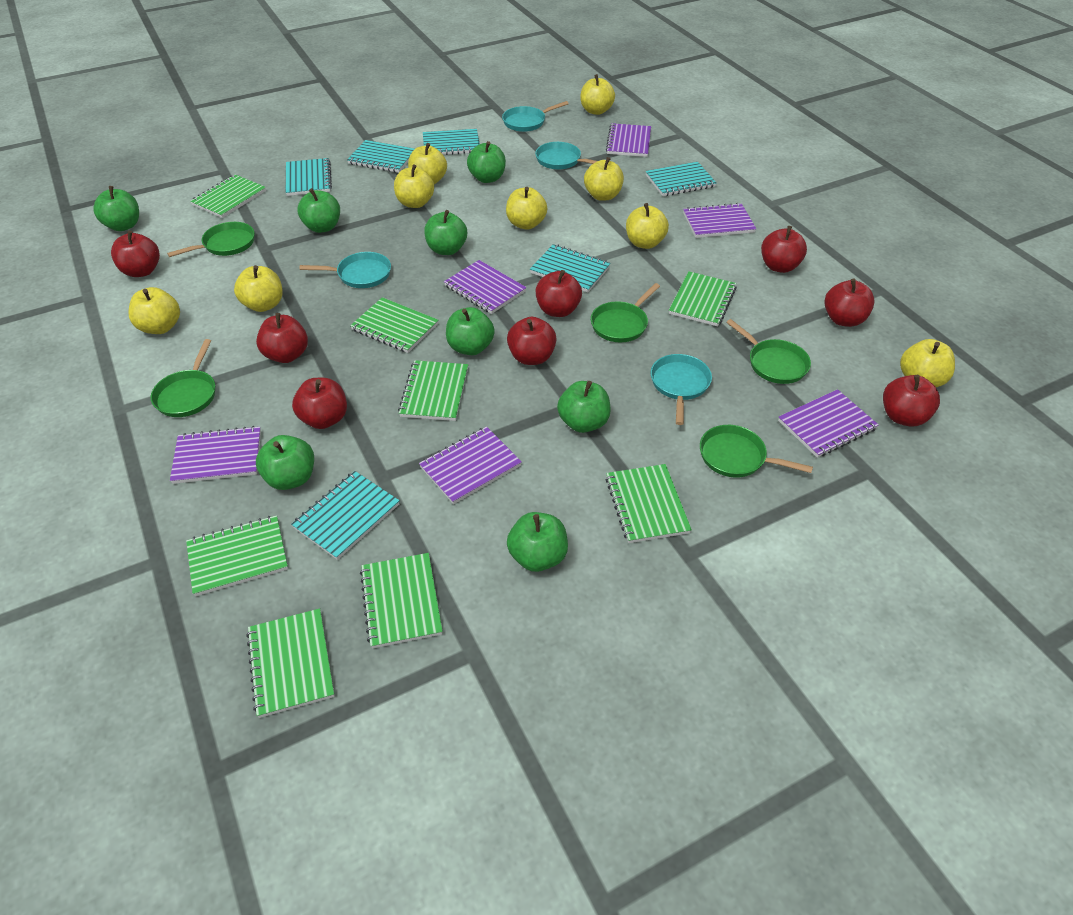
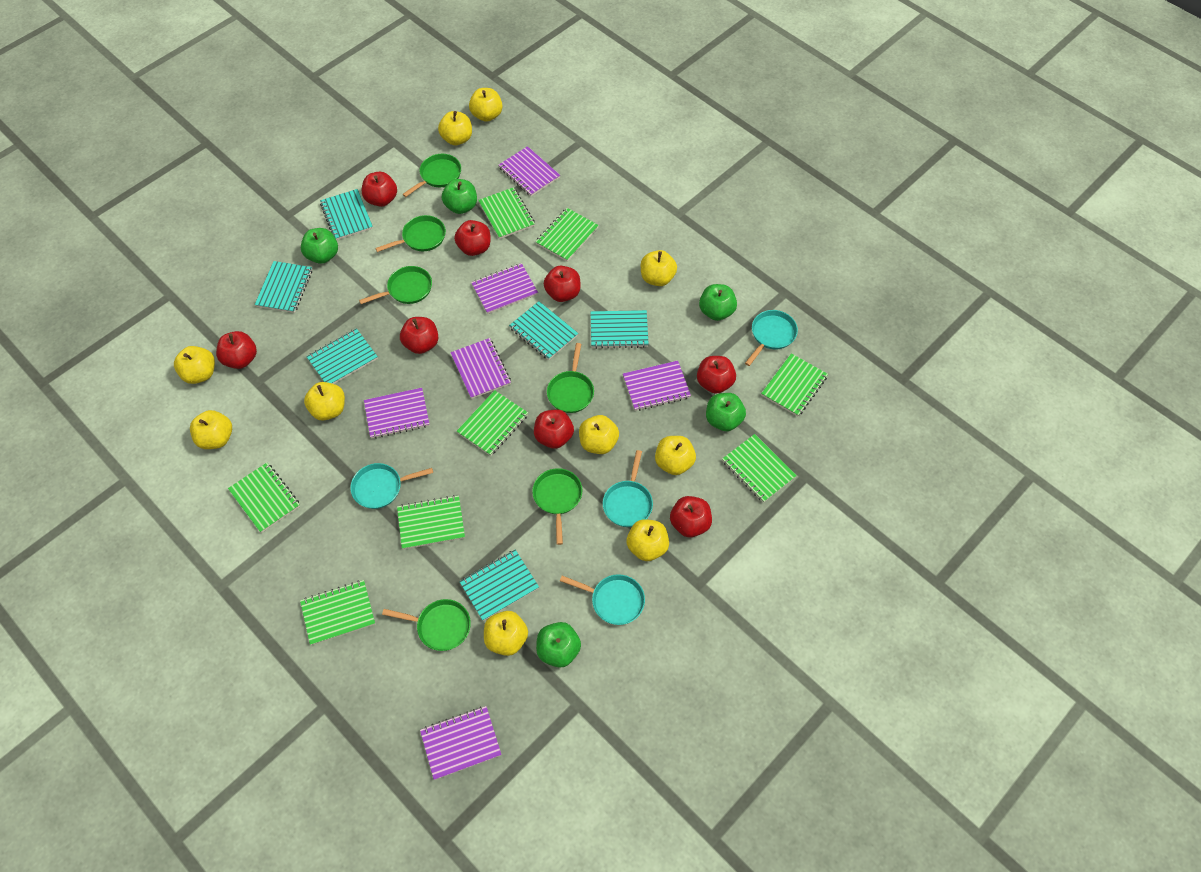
green apple: [93,186,139,231] [256,435,314,490] [297,188,340,233] [424,210,467,255] [446,307,495,355] [467,141,506,183] [507,512,568,572] [557,381,611,433] = 8 -> [301,228,338,264] [442,179,477,214] [536,622,581,668] [699,284,737,321] [706,393,746,431] = 5
green pan: [151,339,215,417] [167,222,255,257] [591,283,660,342] [700,425,813,478] [726,319,811,384] = 5 -> [359,266,432,304] [375,215,446,252] [382,599,471,651] [403,154,461,197] [532,468,582,545] [547,343,594,413] = 6
yellow apple: [128,287,180,334] [234,265,283,312] [394,164,434,208] [408,143,447,184] [506,187,548,229] [580,74,615,115] [584,157,624,201] [626,203,669,249] [900,339,955,387] = 9 -> [174,346,215,384] [190,410,232,449] [304,382,345,421] [438,111,472,146] [469,88,503,122] [484,611,528,656] [579,415,619,454] [627,519,669,561] [641,250,677,286] [655,436,696,475] = 10

